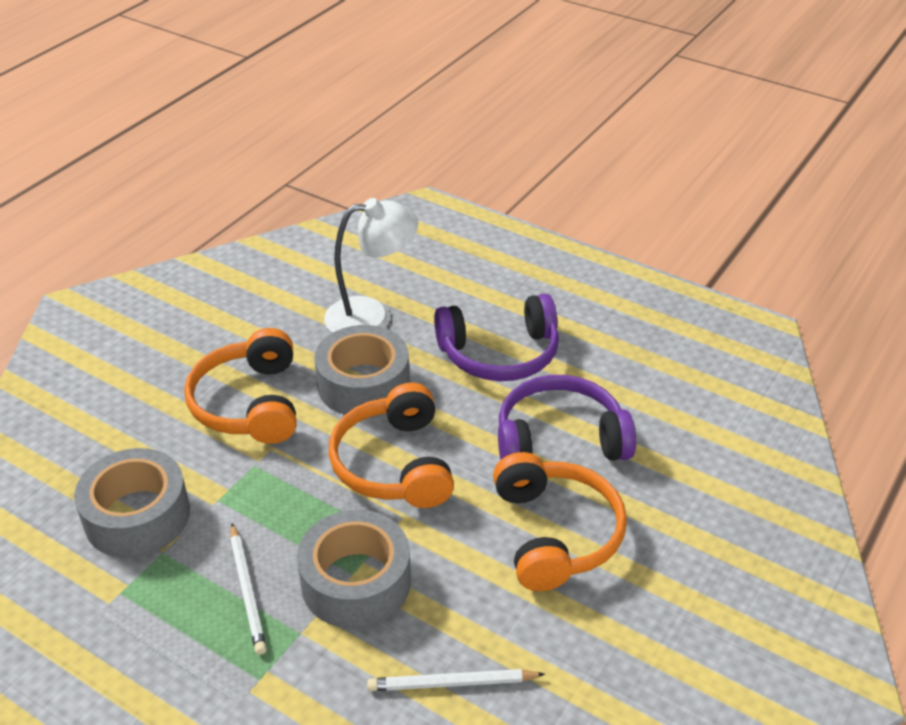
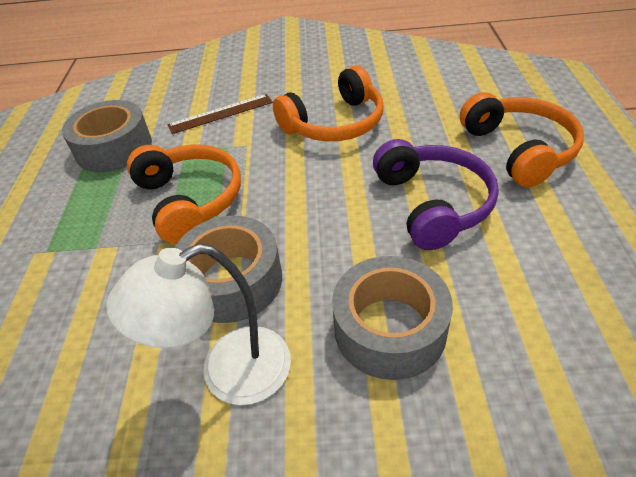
brown ruler: none = 0 -> [167,94,273,134] = 1
purple headphones: [434,294,559,381] [498,375,636,461] = 2 -> [373,139,499,250] = 1
white pencil: [230,523,267,655] [367,669,545,691] = 2 -> none = 0

